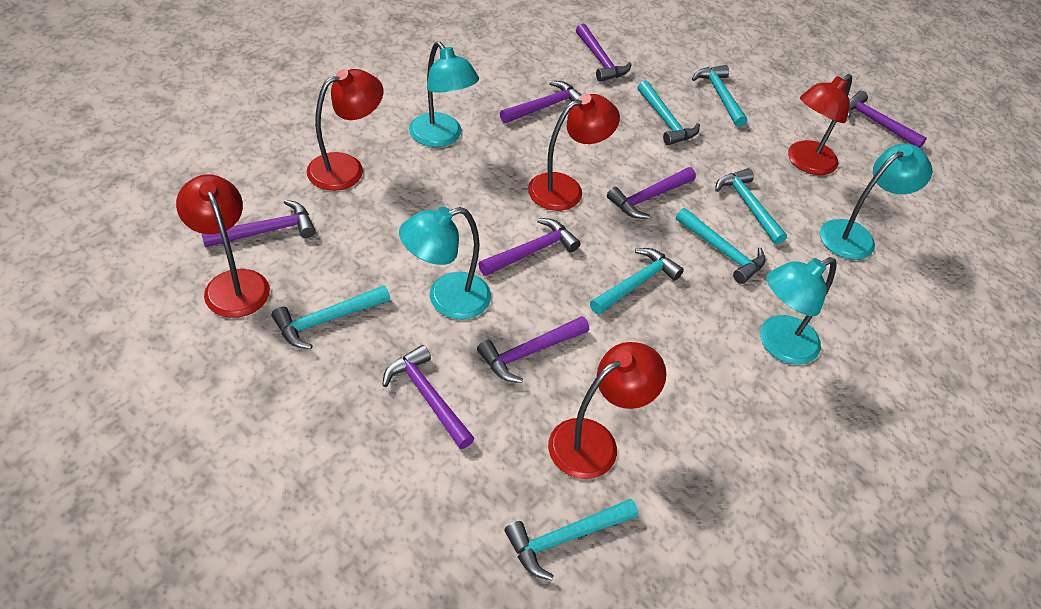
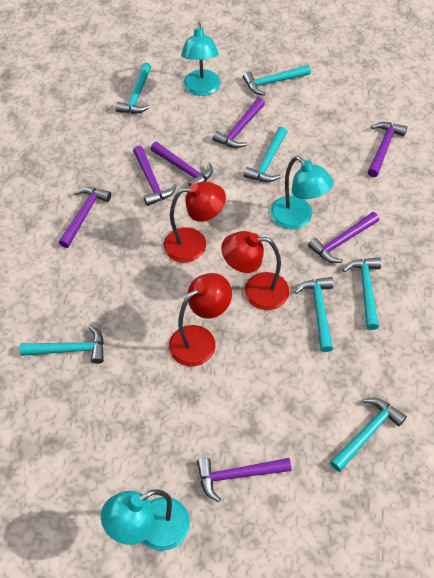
purple hammer: [201,200,316,247] [382,345,474,449] [477,316,589,383] [478,218,580,276] [500,81,582,123] [576,23,632,82] [607,167,696,219] [847,91,927,148] = 8 -> [59,187,111,248] [133,146,177,206] [151,142,213,186] [197,458,292,502] [212,98,265,148] [308,212,379,263] [368,122,407,177] = 7
red lamp: [176,174,270,318] [307,69,383,191] [528,94,620,211] [548,342,666,479] [788,74,852,175] = 5 -> [163,181,226,263] [169,273,232,367] [221,231,289,310] = 3
turquoise lamp: [399,207,491,320] [409,41,479,147] [760,257,837,365] [820,143,932,260] = 4 -> [101,489,190,551] [181,22,221,96] [270,156,334,229] = 3

